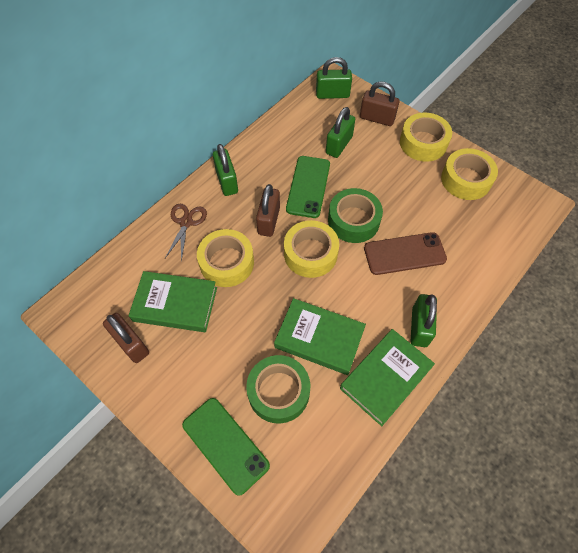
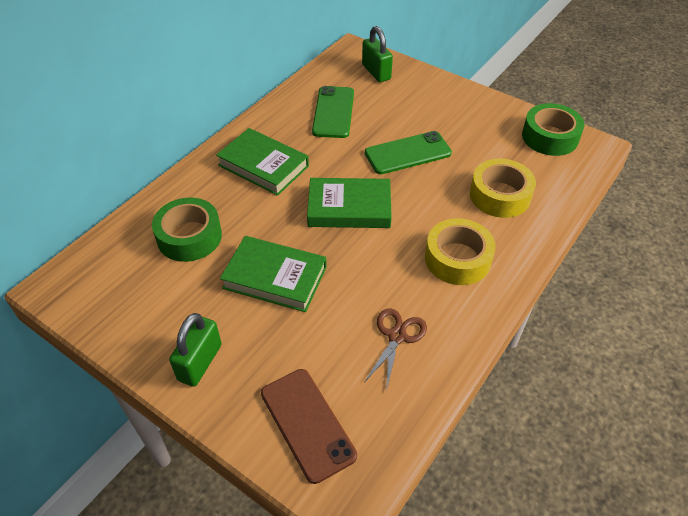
brown padlock: [103,313,149,363] [256,184,280,237] [360,81,399,126] = 3 -> none = 0
green padlock: [213,144,238,196] [316,57,352,99] [326,107,355,158] [411,294,437,347] = 4 -> [169,313,222,387] [362,26,393,82] = 2
yellow tape: [197,229,254,287] [284,220,339,278] [400,113,452,162] [441,148,498,200] = 4 -> [425,218,496,285] [470,159,536,218] = 2

